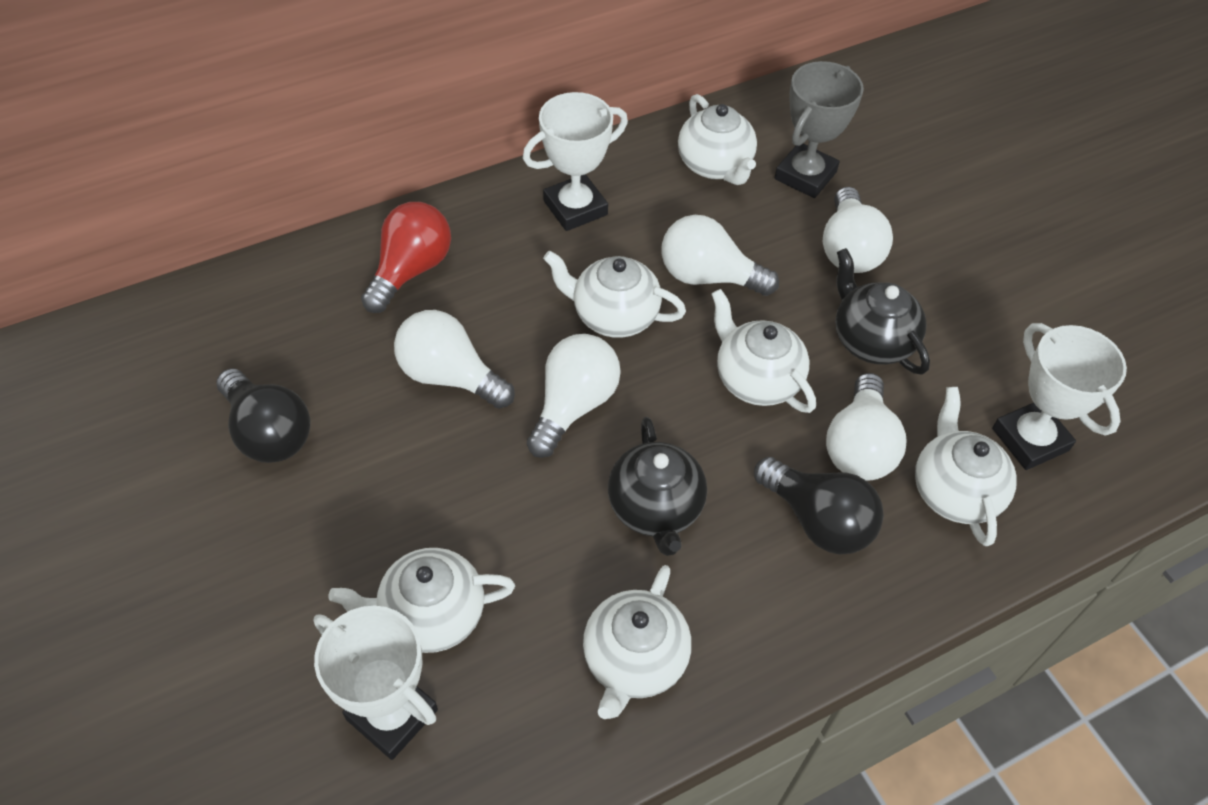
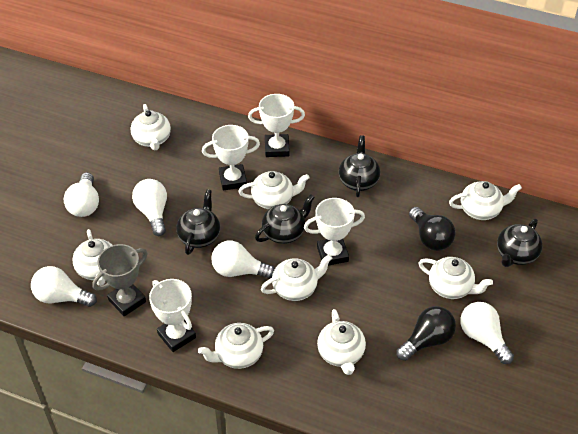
black teapot: [608,417,707,556] [835,248,930,375] = 2 -> [176,189,220,255] [255,194,315,244] [339,135,380,197] [497,219,543,267] = 4
red light bulb: [361,202,451,313] = 1 -> none = 0
white teapot: [329,548,515,653] [543,251,686,338] [583,565,691,719] [678,94,757,185] [711,289,816,413] [915,387,1017,546] = 6 -> [73,229,112,286] [131,104,171,150] [198,323,274,369] [238,171,310,209] [261,254,332,301] [317,309,366,375] [419,257,493,299] [449,181,522,220] = 8
white trophy: [313,606,438,760] [523,92,628,231] [992,323,1127,470] = 3 -> [149,279,196,352] [202,125,260,190] [248,94,305,157] [304,198,365,266] = 4

